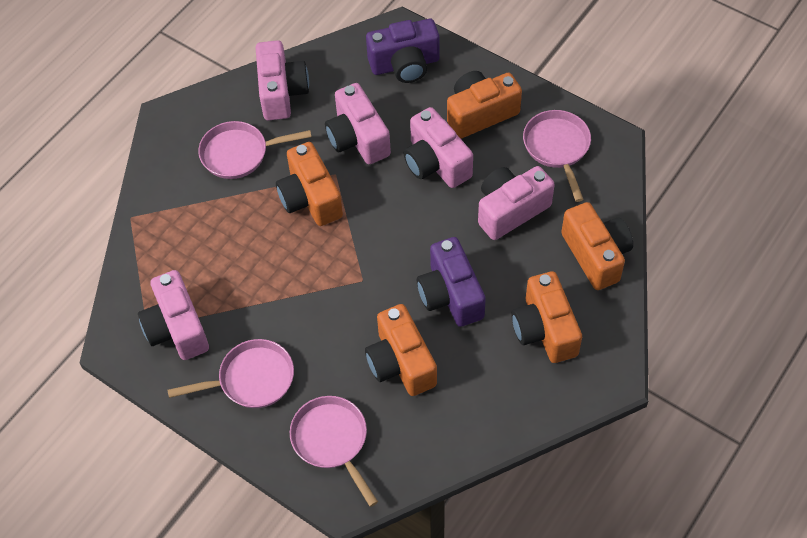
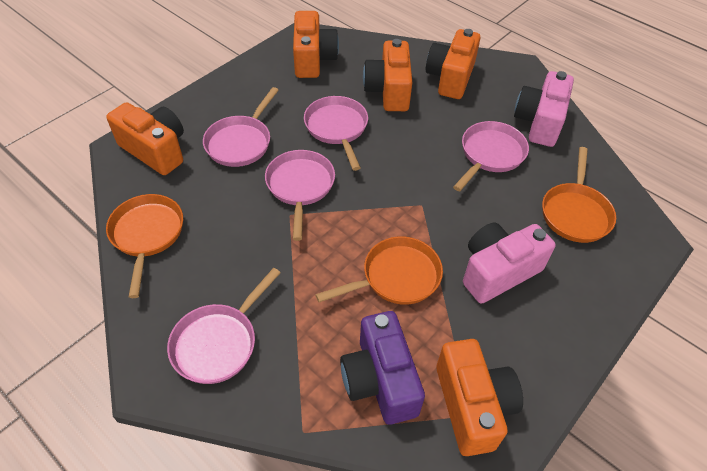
orange pan: none = 0 -> [106,194,183,298] [315,236,443,305] [542,147,616,243] = 3
pink camera: [138,270,209,360] [256,40,309,120] [325,83,391,164] [404,107,473,188] [478,166,555,240] = 5 -> [463,223,556,304] [514,71,574,147] = 2
pink pan: [167,339,294,408] [198,121,312,179] [290,396,378,507] [523,110,591,202] = 4 -> [167,268,281,384] [203,87,279,167] [265,150,335,241] [304,96,368,171] [453,121,529,191] = 5
purple camera: [366,19,440,83] [417,237,486,327] = 2 -> [340,311,425,425] = 1

